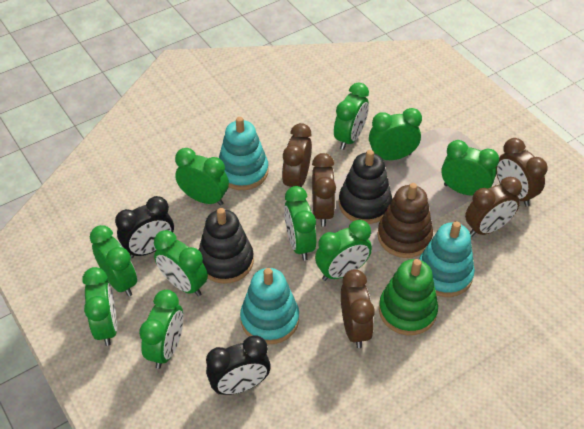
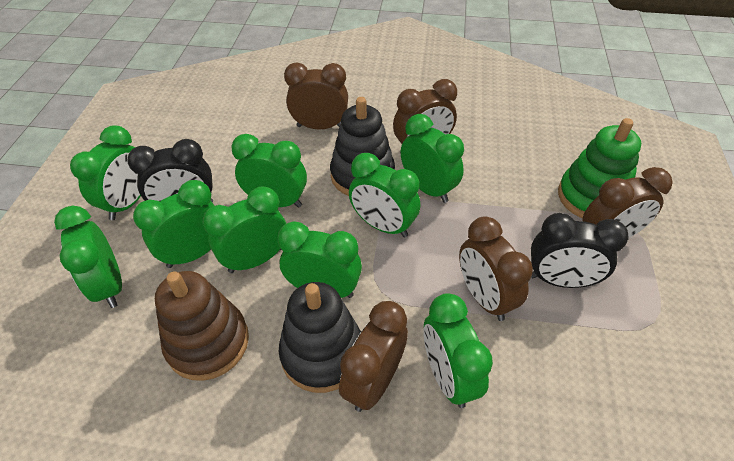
green clock: [82,267,117,346] [90,225,137,297] [139,290,183,369] [154,230,208,296] [175,148,229,206] [284,186,316,260] [315,220,372,281] [334,82,369,150] [369,108,422,160] [441,140,499,196] = 10 -> [54,206,122,308] [70,125,141,220] [133,180,214,268] [203,186,287,273] [231,134,307,208] [277,222,362,298] [349,153,420,238] [401,114,464,203] [423,293,493,408] = 9
turquoise stacking toy: [219,117,269,190] [240,268,299,344] [419,221,475,297] = 3 -> none = 0

